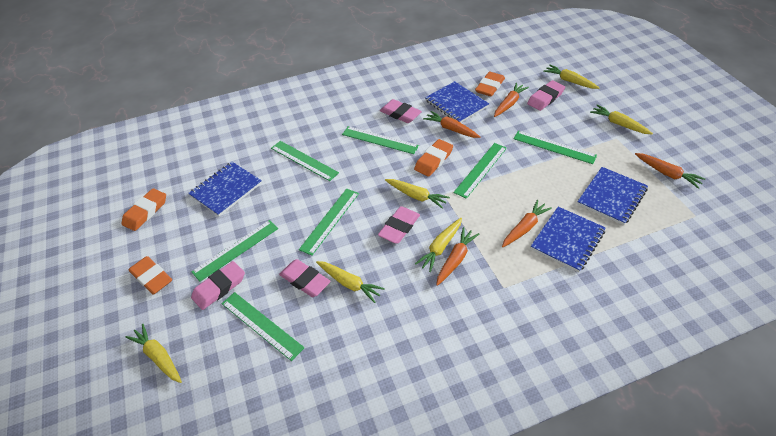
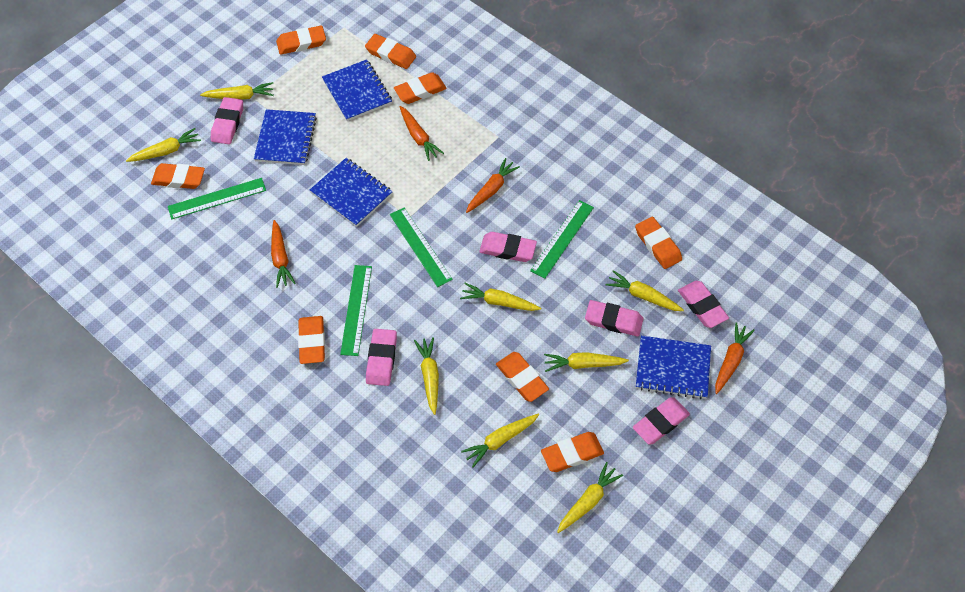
green ruler: [191,220,278,282] [222,292,304,361] [271,141,339,181] [299,189,359,256] [342,126,419,154] [454,143,507,199] [513,130,597,164] = 7 -> [168,178,266,219] [340,265,372,356] [390,207,453,287] [530,200,594,279] = 4
orange carrot: [423,111,480,138] [436,227,479,286] [494,83,529,117] [502,200,552,247] [635,153,705,189] = 5 -> [271,220,296,288] [400,106,444,161] [466,158,520,213] [715,322,755,394] = 4
orange eraser: [122,188,166,231] [129,256,172,294] [414,139,453,177] [475,72,505,96] = 4 -> [151,163,205,189] [276,25,326,55] [298,316,325,364] [365,34,416,69] [394,72,447,104] [496,352,549,402] [541,432,604,472] [635,217,682,269] = 8
pink eraser: [191,261,245,310] [279,259,331,297] [378,206,420,244] [380,99,422,123] [527,80,565,111] = 5 -> [211,97,243,144] [366,329,397,386] [479,232,537,262] [585,300,643,337] [633,397,690,445] [678,281,729,328] = 6
yellow carrot: [126,324,182,383] [316,261,385,303] [385,179,450,209] [415,218,462,272] [543,65,599,89] [590,105,653,134] = 6 -> [126,128,201,162] [200,82,274,100] [414,337,439,415] [460,283,541,311] [461,414,539,468] [544,352,629,372] [557,462,623,533] [605,270,684,311] = 8

